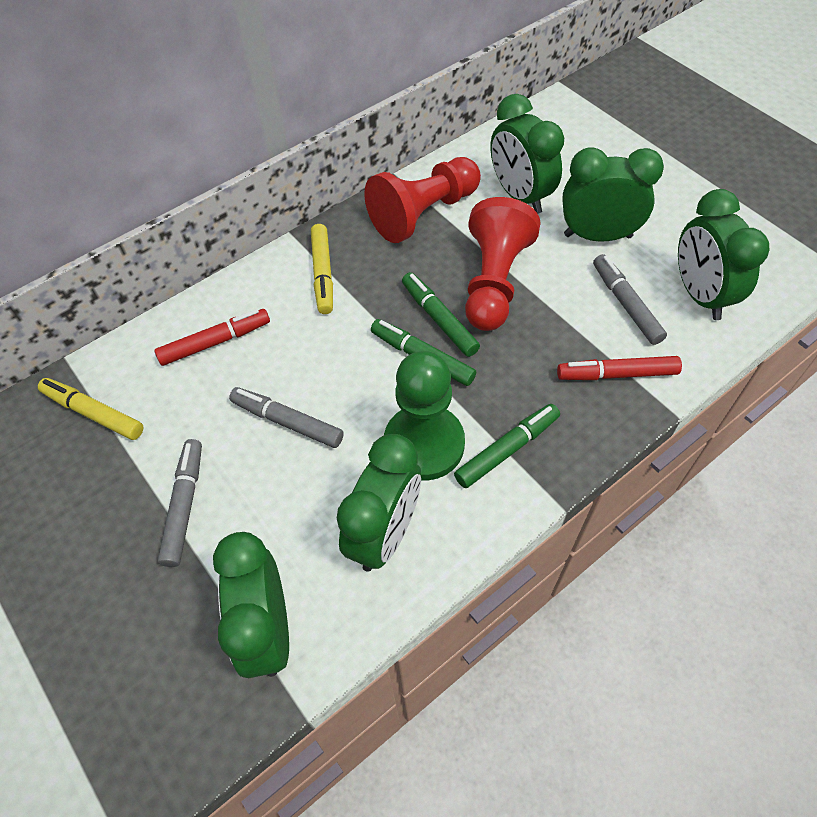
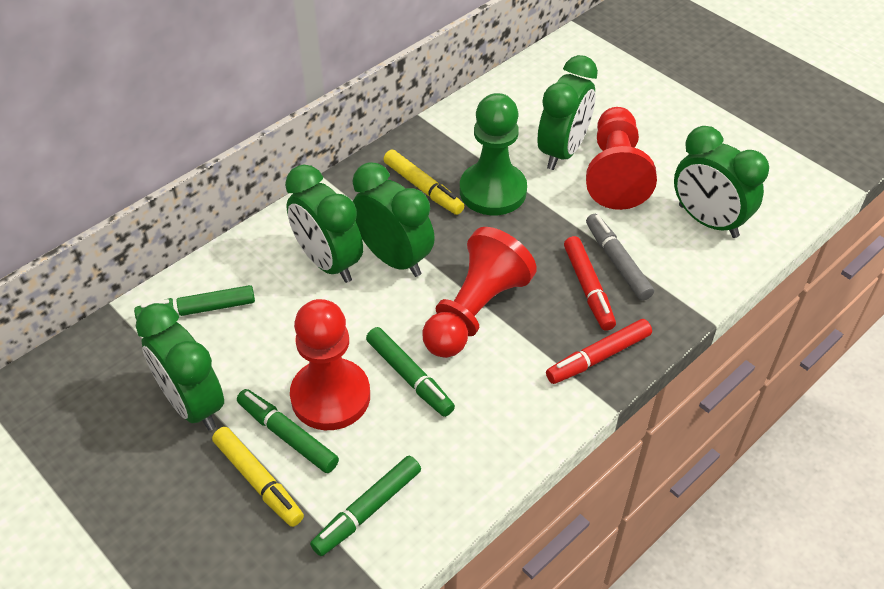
green marker: [371,319,476,386] [402,272,480,357] [454,404,560,488] = 3 -> [134,285,255,320] [237,389,339,473] [310,455,421,556] [366,327,455,417] = 4
grey marker: [158,439,202,567] [229,387,344,448] [593,254,667,345] = 3 -> [586,214,654,301] = 1
red pawn: [364,157,481,243] [465,197,541,331] = 2 -> [290,299,370,430] [422,227,537,358] [586,107,657,210] = 3

